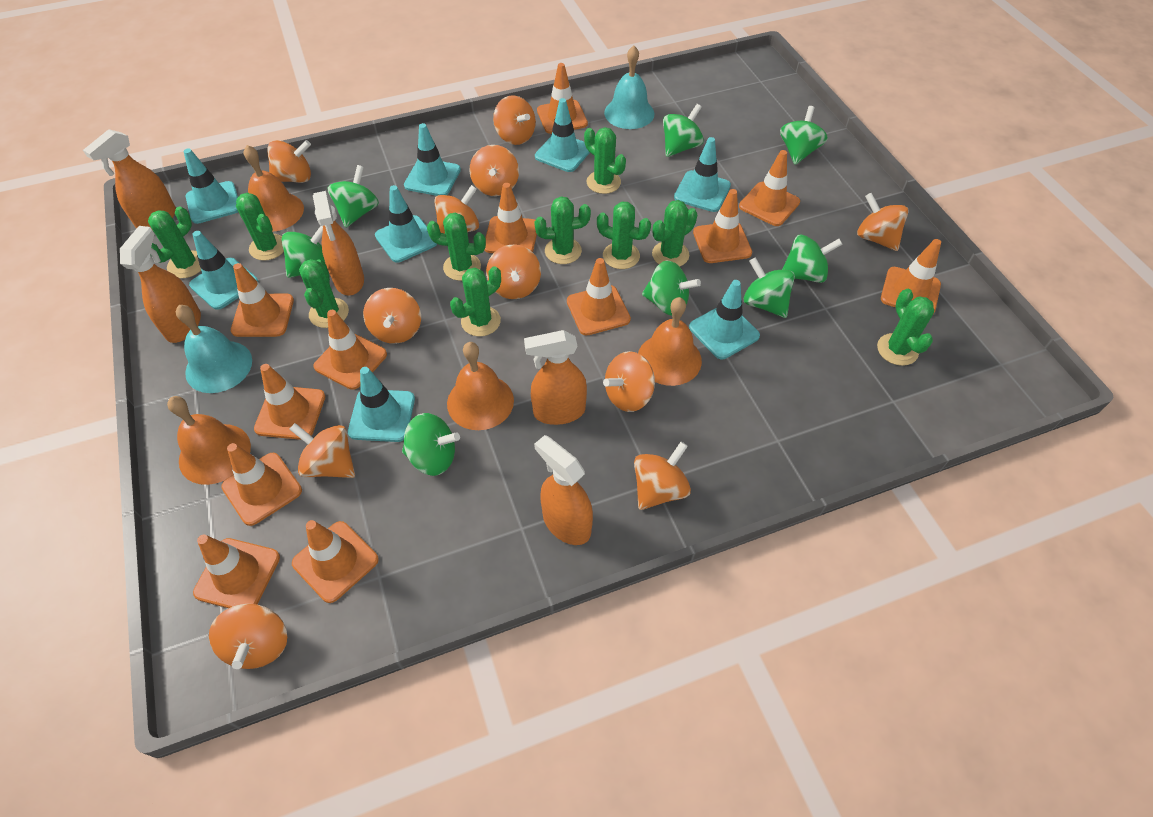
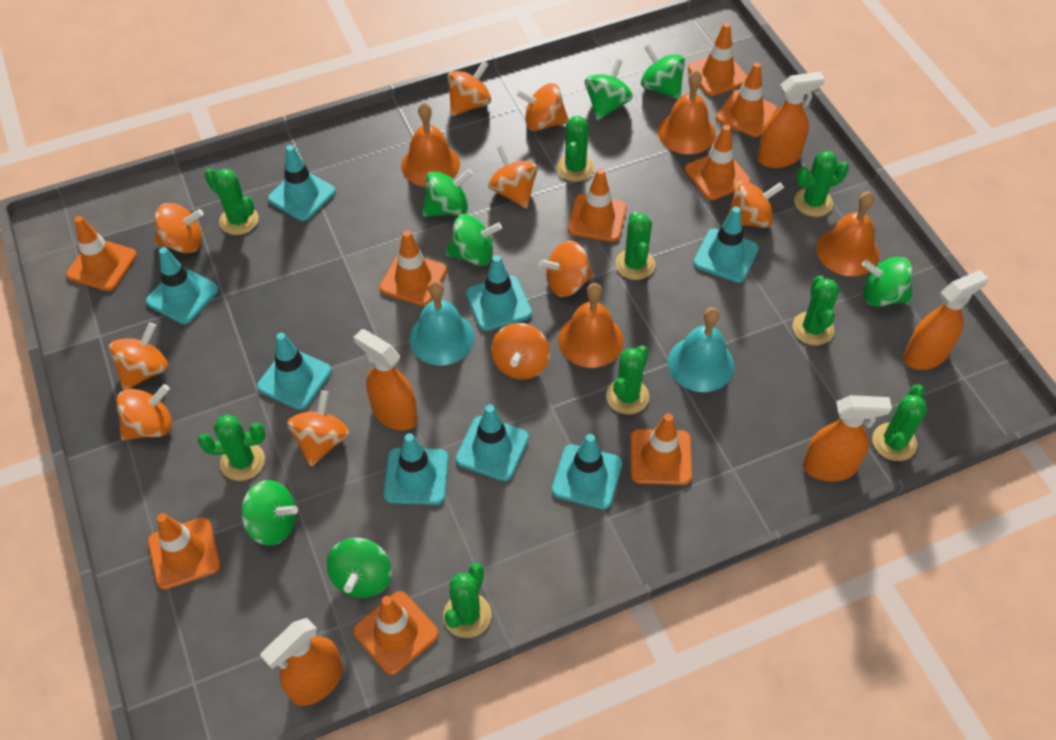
green cactus: [148,206,201,278] [236,193,284,261] [299,259,349,328] [427,212,486,281] [450,266,501,336] [534,196,591,264] [584,127,626,194] [597,202,651,269] [652,200,697,267] [877,289,934,366] = 10 -> [198,414,265,481] [204,168,259,235] [443,563,491,638] [557,116,594,182] [606,345,649,414] [615,212,655,280] [792,276,840,346] [794,151,849,217] [872,384,927,461] = 9
green spinning top: [281,226,325,278] [328,165,379,228] [402,413,460,476] [642,261,701,316] [663,104,704,157] [744,257,795,318] [780,106,828,165] [782,234,843,283] = 8 -> [241,480,298,546] [326,538,392,598] [422,169,473,217] [446,214,502,266] [585,59,633,120] [641,44,685,99] [862,257,913,307] = 7
orange spinning top: [209,604,287,669] [267,140,311,183] [289,423,355,478] [363,288,421,344] [434,185,479,233] [470,145,519,196] [486,245,541,299] [493,95,536,145] [603,351,655,412] [634,442,691,510] [857,193,909,251] = 11 -> [109,322,168,390] [116,384,172,440] [155,203,204,253] [287,390,349,467] [447,60,491,116] [488,145,538,209] [491,323,550,380] [516,83,569,131] [538,241,594,297] [727,181,784,228] = 10
orange traffic cone: [193,535,280,608] [221,443,302,526] [231,263,294,337] [254,364,325,440] [292,520,379,603] [313,310,387,390] [484,183,537,253] [537,63,588,134] [567,258,631,336] [693,189,752,263] [739,150,800,226] [881,239,941,313] = 12 -> [66,216,137,291] [148,513,221,590] [353,591,439,675] [379,230,447,306] [568,168,627,242] [630,413,692,485] [685,125,750,200] [688,22,747,96] [716,62,778,137] = 9

